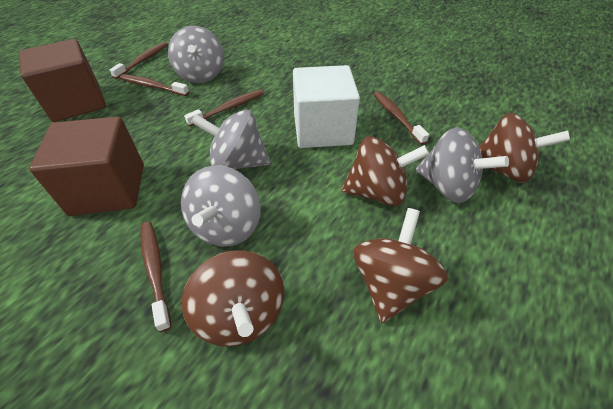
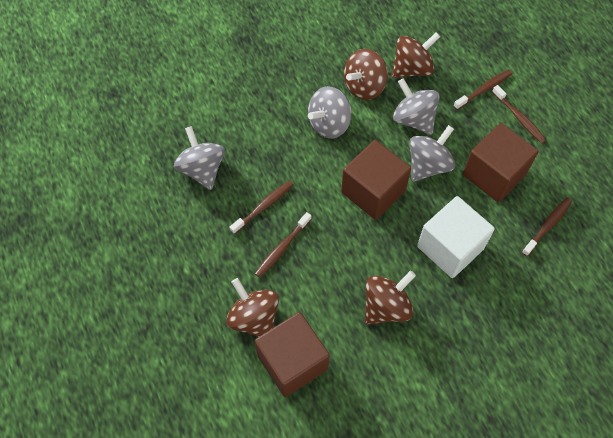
brown cube: [19,39,106,122] [29,116,144,216] = 2 -> [254,312,330,397] [341,140,411,220] [463,123,539,202] = 3

